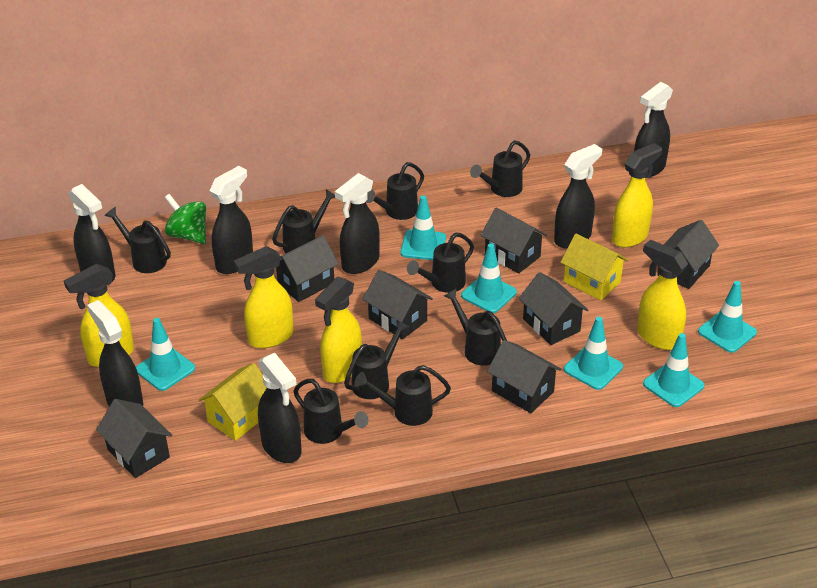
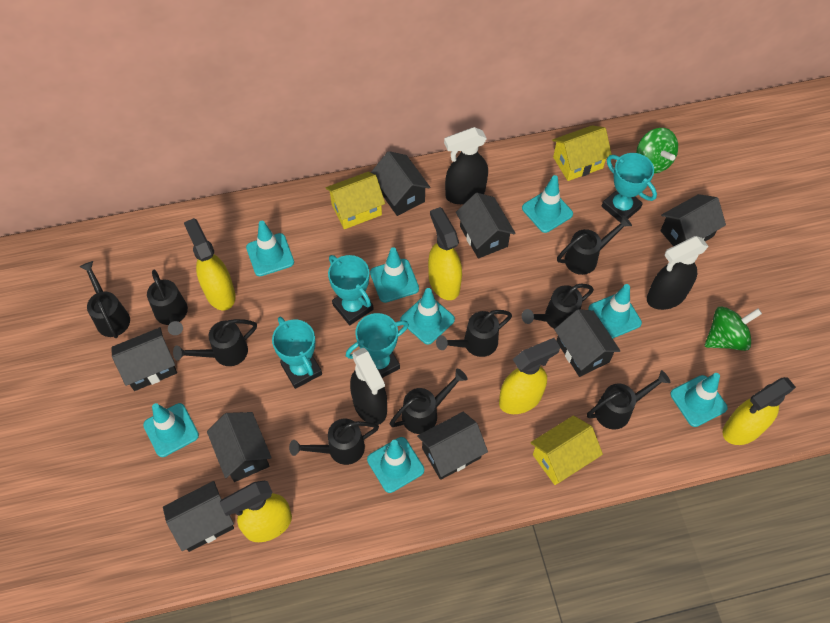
black house: [96,399,172,478] [276,235,338,302] [363,270,433,339] [480,207,547,274] [487,340,561,413] [519,272,588,345] [657,220,719,289] = 7 -> [111,327,177,391] [163,481,234,552] [207,412,272,482] [371,151,430,216] [417,412,488,480] [456,193,516,259] [554,309,620,377] [660,194,726,246] = 8
black spray bottle: [69,184,115,282] [87,300,143,407] [209,166,253,274] [258,353,301,463] [335,173,380,274] [554,144,602,248] [634,82,673,178] = 7 -> [350,347,387,425] [444,127,488,204] [647,236,709,310] = 3
green spinning top: [164,194,206,244] = 1 -> [636,128,678,174] [705,306,762,351] = 2
turquoise traffic cone: [136,318,195,391] [400,196,446,260] [461,243,517,313] [564,317,623,390] [643,333,705,407] [698,281,757,353] = 6 -> [143,403,199,457] [246,221,294,276] [367,437,424,493] [370,247,419,303] [400,288,455,345] [522,175,573,233] [588,284,642,339] [670,373,728,427] = 8
turquoise trophy: none = 0 -> [272,317,322,389] [328,255,374,325] [346,313,409,378] [602,153,657,223] = 4
yellow house: [199,363,267,441] [560,234,628,300] = 2 -> [326,172,385,229] [530,415,603,485] [552,125,612,181] = 3

